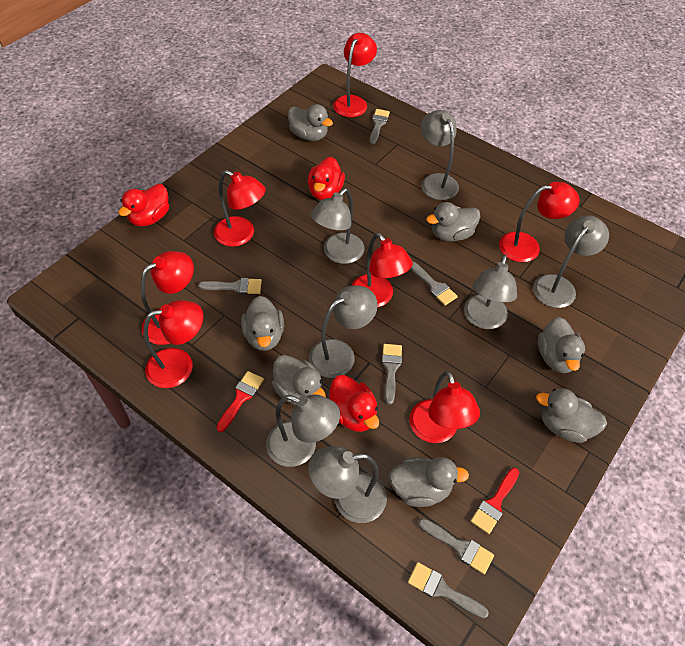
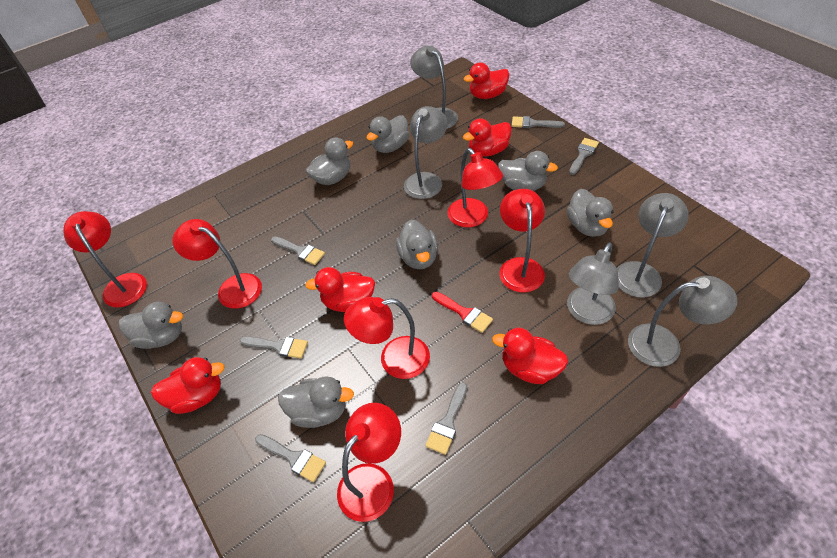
grey lamp: [266,394,340,467] [308,446,387,523] [309,286,378,378] [311,188,364,264] [421,110,459,200] [464,255,517,329] [533,216,609,308] = 7 -> [404,106,448,199] [410,46,458,129] [567,243,619,325] [617,193,688,298] [628,276,737,367] = 5
red brush: [216,371,264,432] [471,468,519,534] = 2 -> [432,292,493,333] = 1
red duck: [118,184,169,226] [308,157,345,200] [329,375,379,432] = 3 -> [151,357,225,414] [305,267,375,312] [463,63,509,99] [463,118,512,157] [492,328,568,384] = 5
red lamp: [140,251,194,345] [143,300,203,388] [214,170,266,247] [333,33,377,117] [351,233,413,307] [409,371,480,443] [499,182,580,262] = 7 -> [64,211,147,308] [172,219,262,309] [337,403,401,522] [344,297,430,379] [447,148,503,227] [499,189,545,292] = 6

